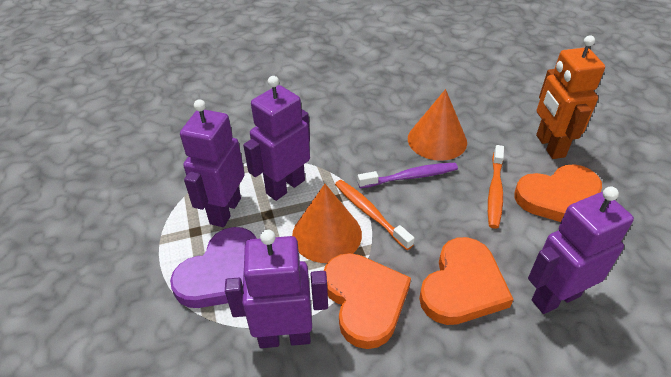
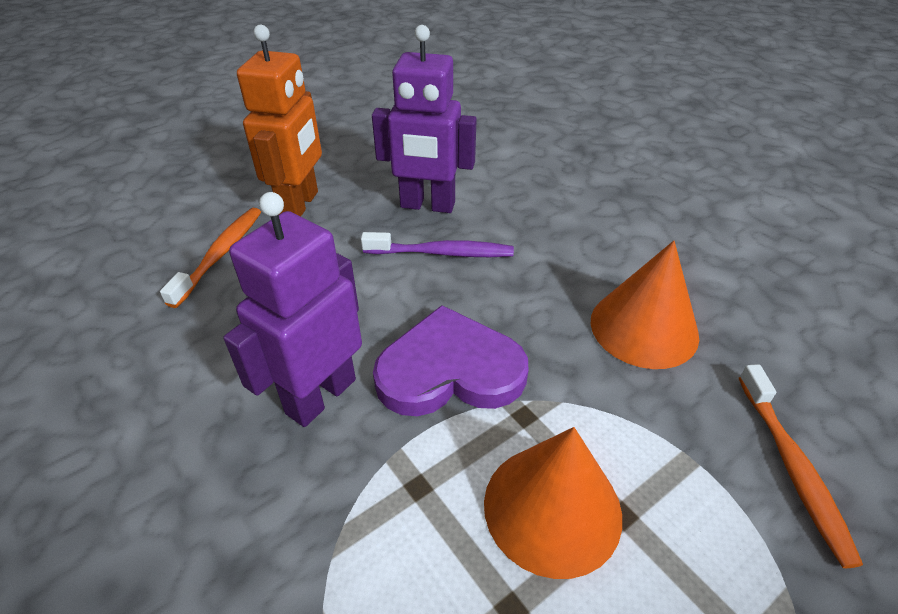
orange heart: [324,253,411,349] [419,237,514,325] [514,164,602,222] = 3 -> none = 0
purple robot: [180,99,245,227] [225,230,328,348] [243,76,310,201] [528,187,634,314] = 4 -> [223,192,362,427] [372,25,477,213] = 2

